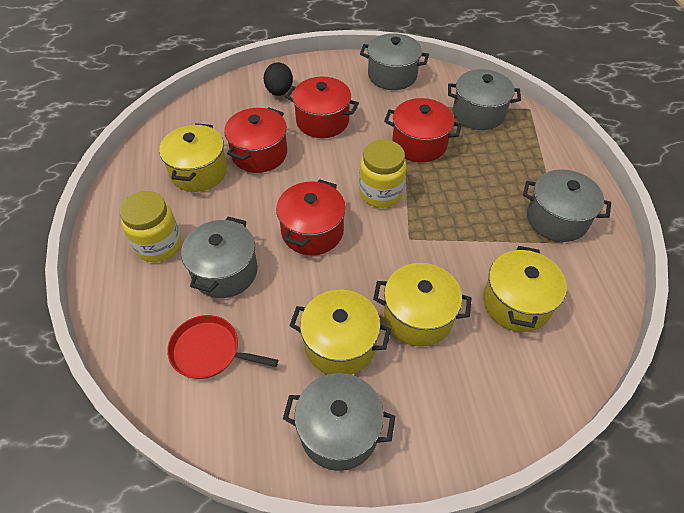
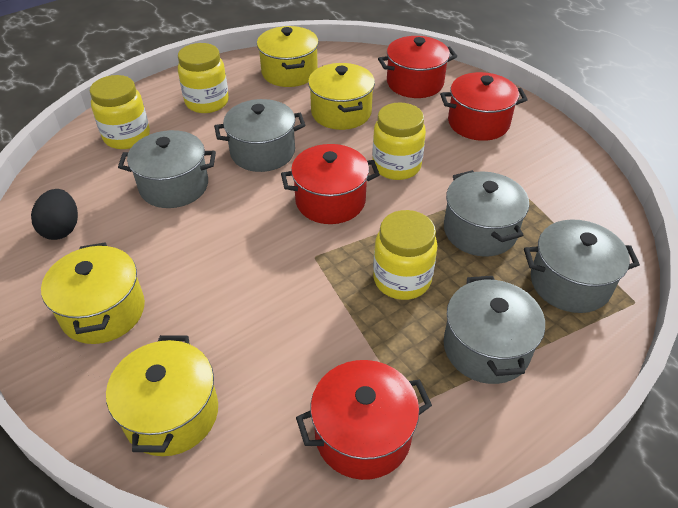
red pan: [167,315,278,379] = 1 -> none = 0
yellow jar: [120,191,181,262] [359,140,406,208] = 2 -> [90,75,150,149] [178,43,229,113] [372,102,426,180] [373,210,438,300] = 4

